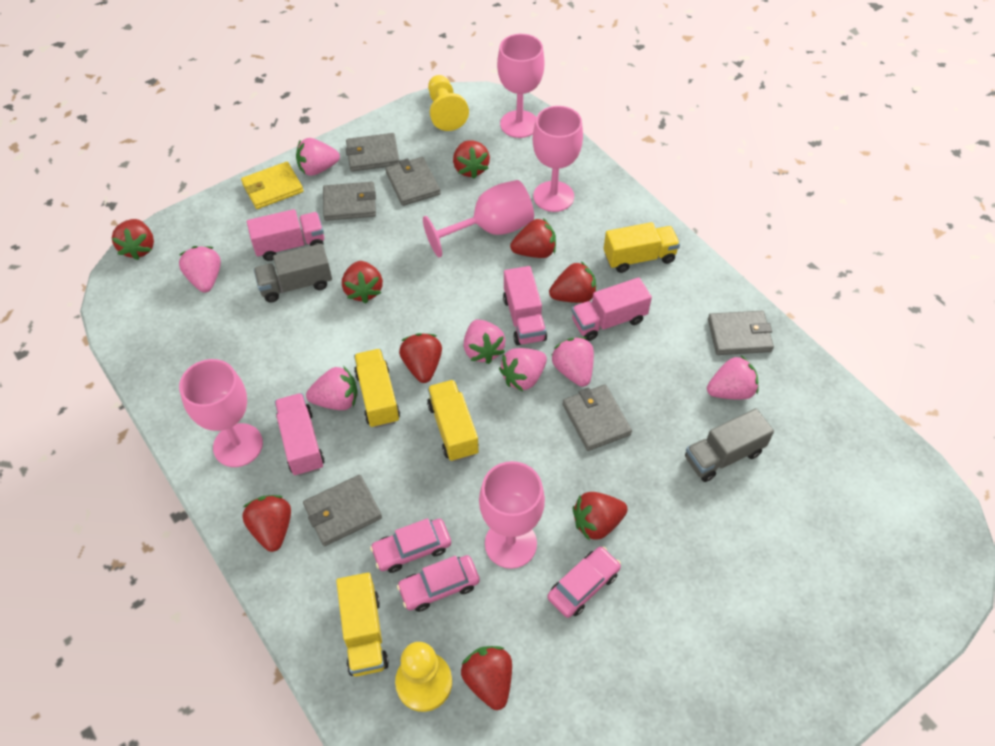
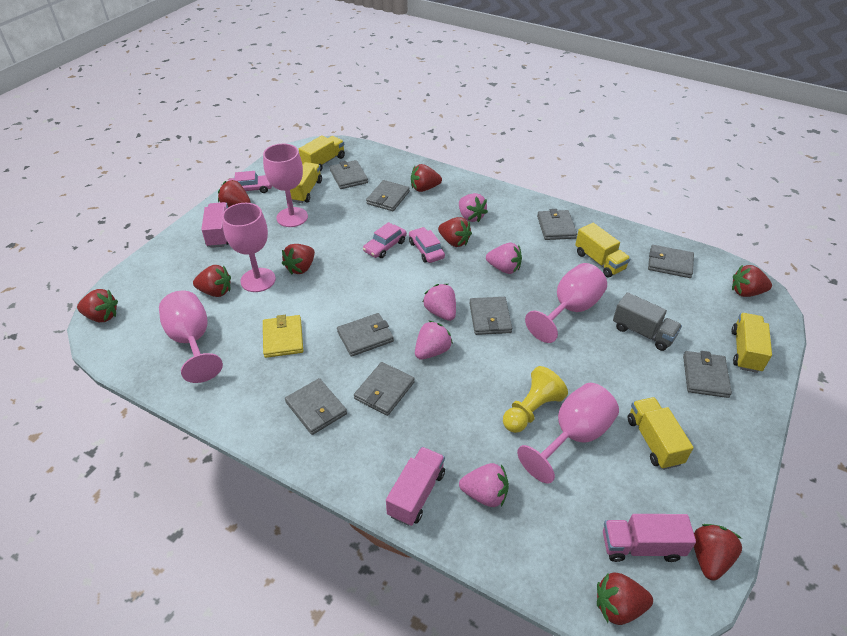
grey truck: [254,244,332,303] [685,408,774,482] = 2 -> [613,292,682,351] = 1
grey wallet: [303,475,382,546] [323,182,376,221] [346,133,399,172] [385,157,441,206] [562,384,632,451] [708,311,774,355] = 6 -> [285,378,347,435] [330,160,368,189] [337,313,394,357] [354,362,415,416] [366,180,410,211] [470,297,512,335] [537,209,577,240] [648,245,694,278] [683,351,732,398] = 9
pink strawberry: [179,246,221,293] [296,138,340,176] [306,366,358,410] [464,319,505,364] [499,348,547,391] [551,337,594,387] [707,355,759,400] = 7 -> [415,321,453,359] [423,284,456,321] [459,193,488,222] [459,463,509,507] [486,243,522,274] = 5
pink truck: [247,209,324,261] [275,393,325,476] [503,266,547,345] [572,277,652,341] = 4 -> [201,202,228,248] [386,447,445,526] [603,514,696,562] = 3
yellow pawn: [395,642,452,712] [428,75,469,131] = 2 -> [503,366,568,433] = 1
yellow truck: [336,573,389,676] [354,349,400,428] [427,380,479,462] [604,222,680,273] = 4 -> [290,162,322,203] [299,135,345,172] [575,223,631,277] [628,397,694,470] [731,313,772,373] = 5

